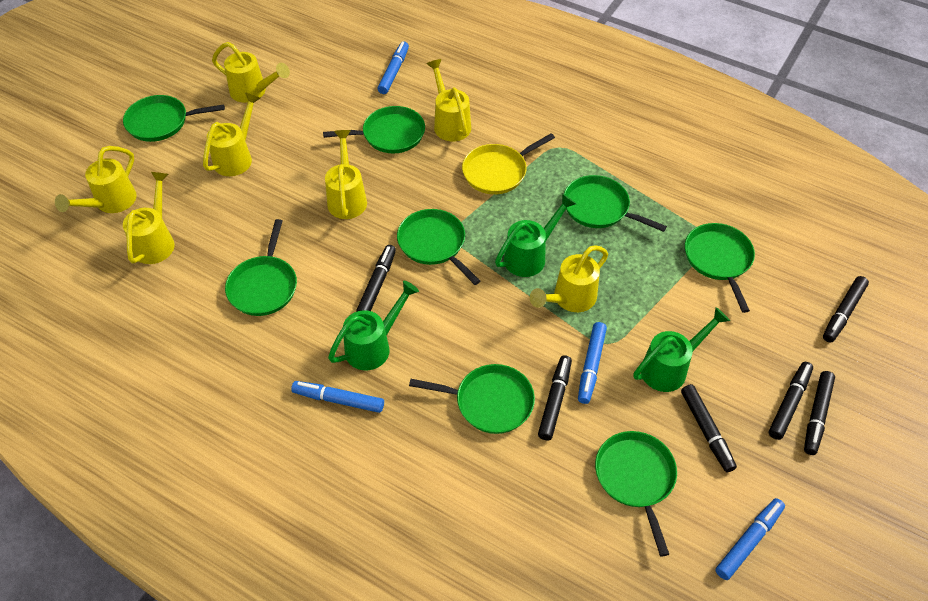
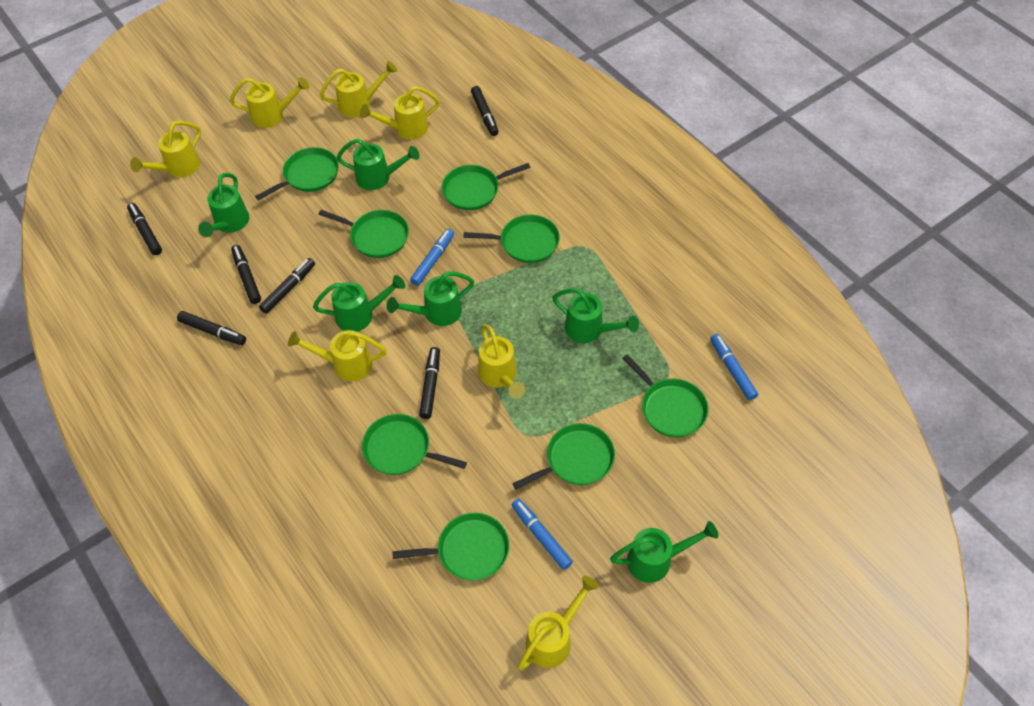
blue marker: [291,381,384,413] [377,41,409,94] [578,322,607,404] [715,498,785,580] = 4 -> [410,229,454,286] [512,499,573,570] [710,334,758,400] = 3
green watering can: [328,281,419,370] [495,194,576,277] [633,307,730,392] = 3 -> [198,173,249,237] [313,275,405,332] [337,139,420,190] [387,271,474,326] [552,288,639,343] [610,521,718,583] = 6
yellow pan: [462,133,555,194] = 1 -> none = 0

